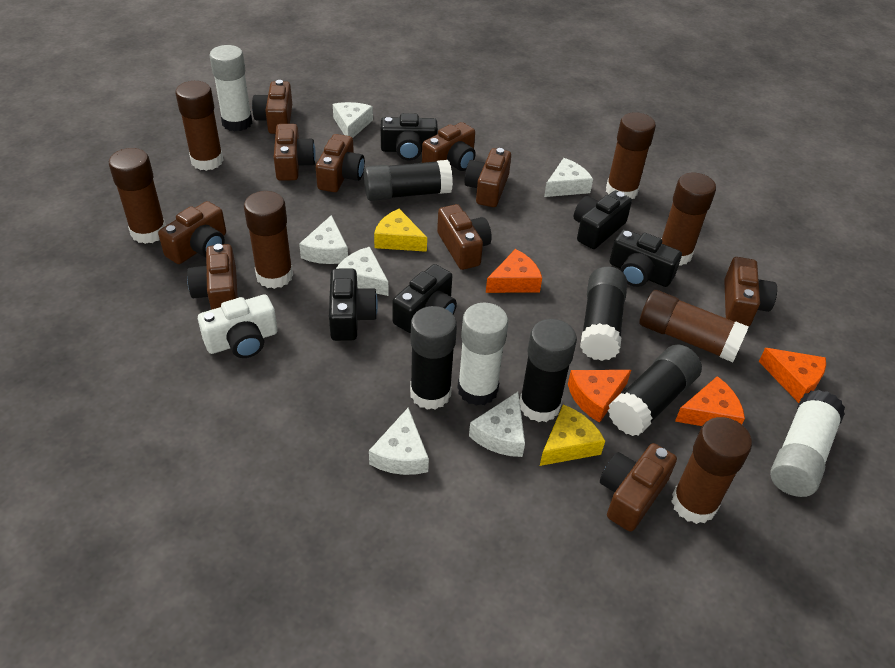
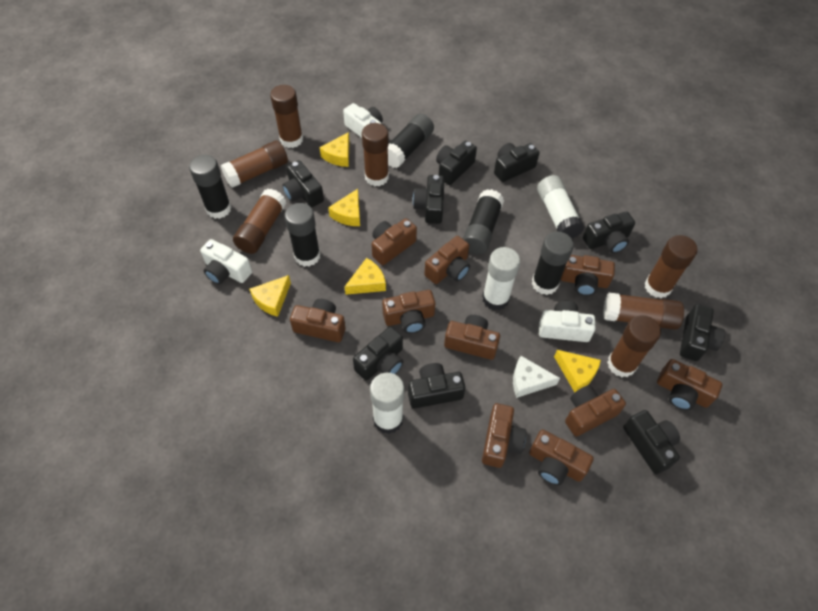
black camera: [329,268,378,341] [381,113,438,161] [392,264,457,333] [574,191,632,249] [610,229,682,287] = 5 -> [282,160,324,207] [353,327,404,381] [408,363,465,409] [413,175,445,224] [436,141,477,185] [494,143,539,182] [583,212,635,253] [623,410,680,474] [680,304,725,361] = 9
orange cheese: [486,249,542,293] [568,370,631,423] [675,376,745,426] [759,348,826,403] = 4 -> none = 0
white camera: [198,295,278,358] = 1 -> [200,239,252,285] [343,103,383,138] [539,301,595,342] = 3
white cheese: [299,215,348,264] [333,102,373,138] [336,247,388,296] [369,408,429,475] [469,392,525,457] [544,158,593,197] = 6 -> [513,356,560,398] = 1
yellow cheese: [374,209,427,252] [540,404,605,466] = 2 -> [249,275,291,317] [320,132,350,167] [328,189,360,226] [345,258,386,295] [554,350,601,392] = 5

